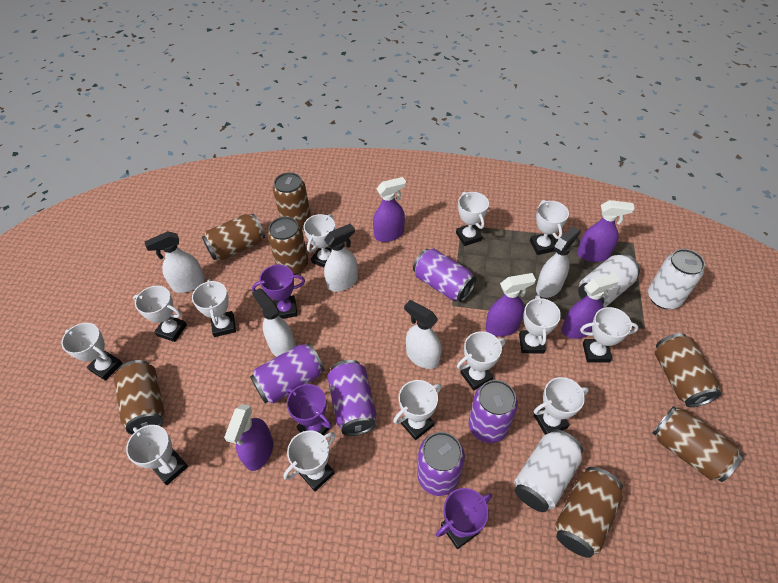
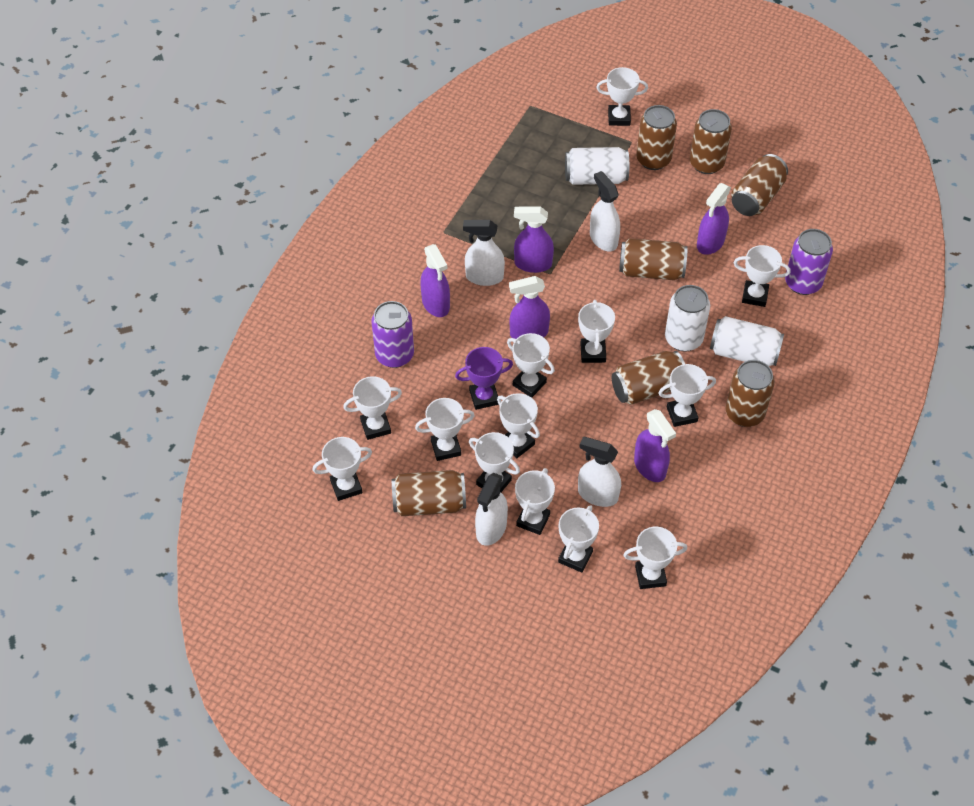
purple can: [250,343,324,404] [327,360,377,436] [413,248,477,302] [417,432,465,496] [469,380,518,443] = 5 -> [371,301,414,368] [785,229,833,295] = 2
purple trophy: [252,264,305,319] [286,384,332,435] [436,488,492,549] = 3 -> [455,347,513,410] = 1
white spray bottle: [144,231,205,293] [252,288,296,357] [324,224,358,292] [404,300,442,369] [536,226,580,298] = 5 -> [463,220,505,286] [475,473,508,546] [578,437,621,507] [590,171,620,251] = 4

